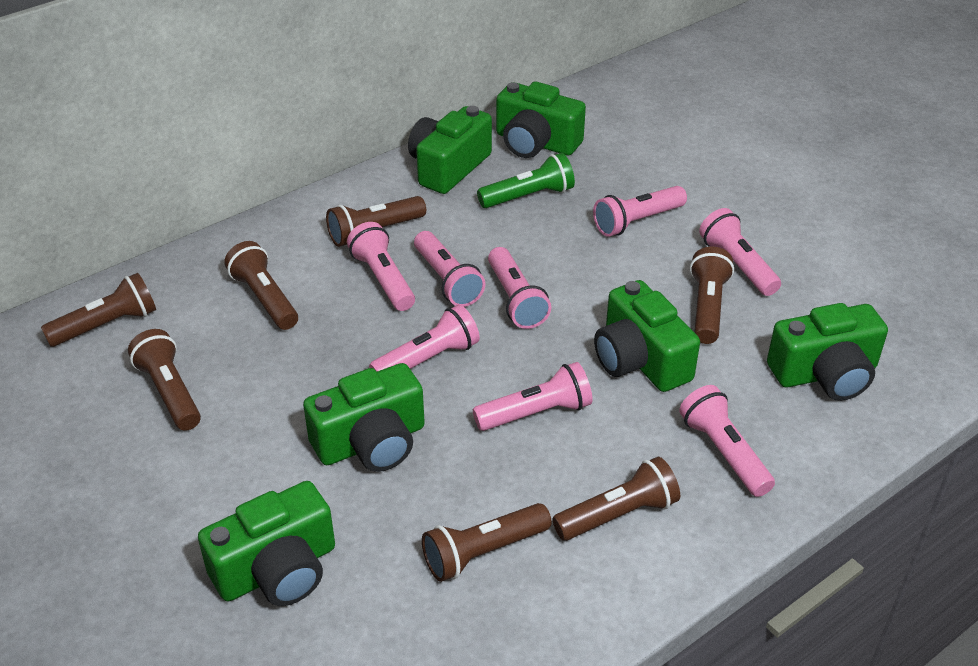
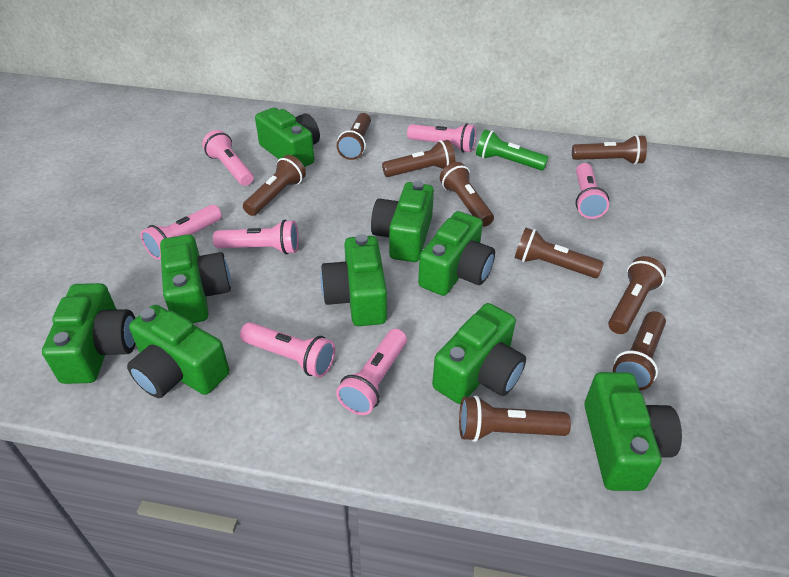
brown flashlight: [41,273,156,347] [128,329,201,431] [224,241,298,330] [326,196,426,247] [422,503,552,582] [552,457,680,541] [690,247,734,344] = 7 -> [243,155,306,216] [337,113,371,160] [382,140,455,177] [440,162,494,227] [459,396,571,442] [514,228,604,278] [572,135,647,165] [608,256,666,334] [613,311,666,390] = 9
green camera: [198,481,335,606] [303,363,425,472] [408,106,492,194] [496,81,586,158] [594,280,700,392] [767,303,888,401] = 6 -> [42,283,136,384] [127,305,229,398] [160,234,231,323] [255,108,320,167] [320,234,387,326] [371,181,434,262] [418,211,495,296] [432,303,526,404] [584,372,682,491] = 9
pink flashlight: [347,222,415,311] [369,305,480,372] [414,231,485,307] [473,362,593,431] [488,247,551,329] [593,186,687,237] [679,385,775,497] [699,208,781,296] = 8 -> [141,205,222,260] [202,130,254,186] [213,220,299,254] [240,322,335,378] [336,329,407,415] [407,123,476,153] [576,163,609,219] = 7

